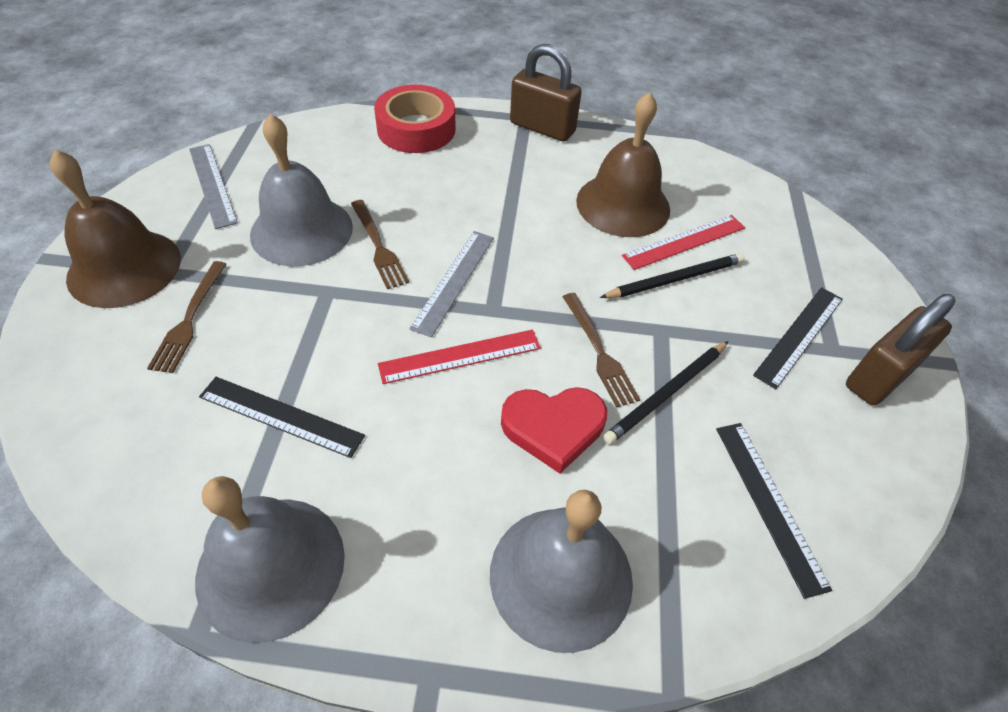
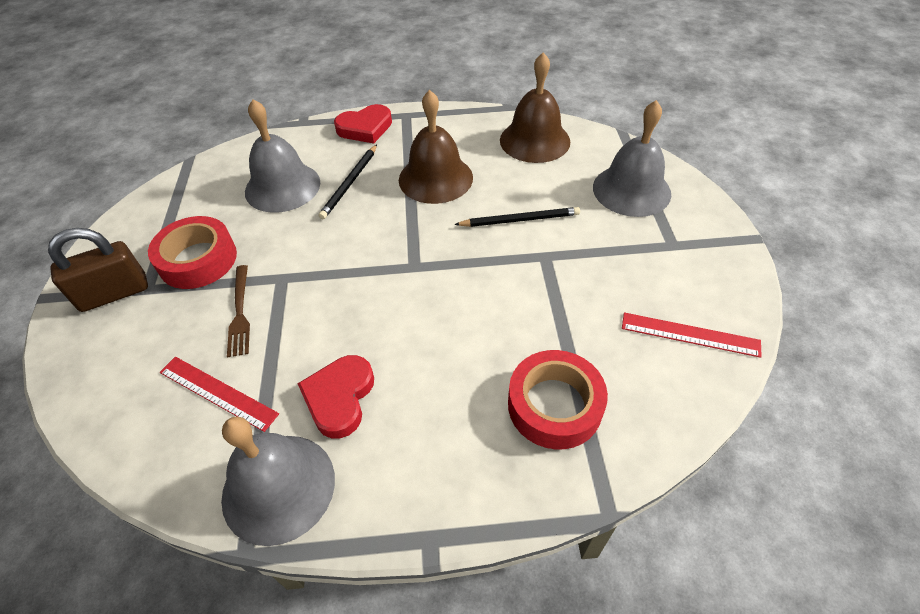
black ruler: [199,377,365,458] [716,423,832,599] [753,287,843,389] = 3 -> none = 0
brown fork: [147,261,227,373] [351,200,409,289] [563,293,640,408] = 3 -> [227,265,250,358] = 1
brown padlock: [510,44,582,142] [846,294,956,405] = 2 -> [48,228,148,312] = 1
grey ruler: [189,144,238,229] [409,231,494,337] = 2 -> none = 0
red heart: [501,387,607,473] = 1 -> [297,355,374,438] [334,104,392,144] = 2
red tape: [374,85,456,153] = 1 -> [148,216,237,289] [508,350,608,449] = 2

